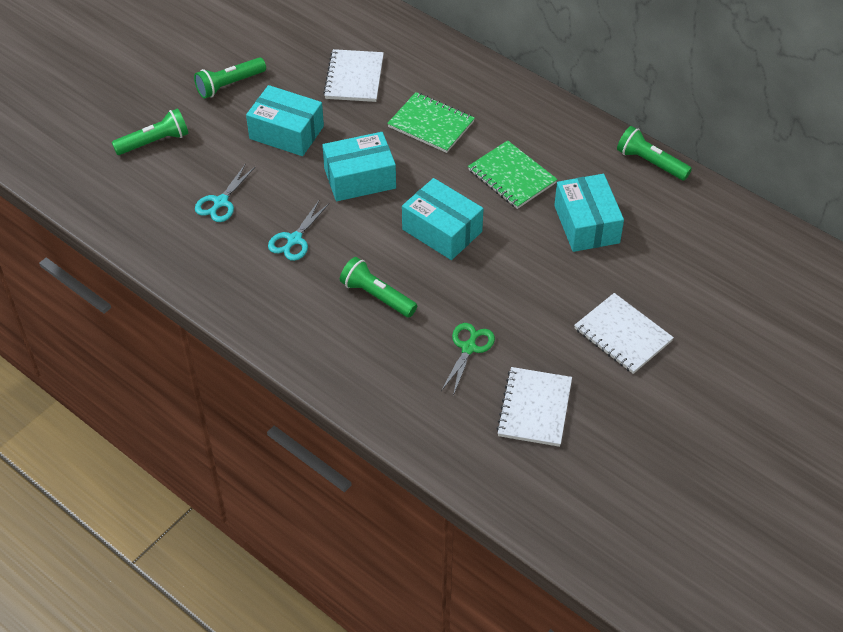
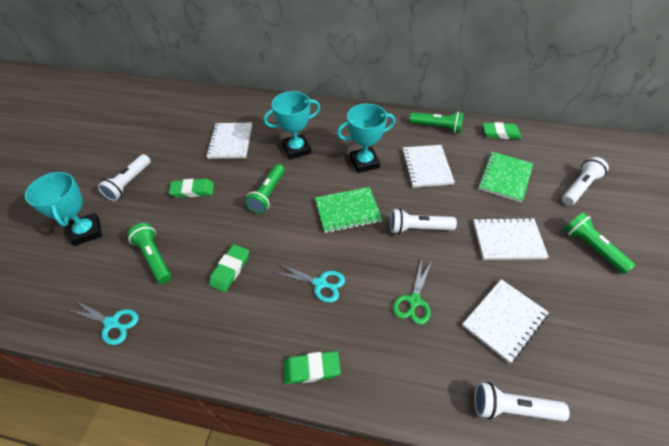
green eraser: none = 0 -> [169,179,214,198] [209,244,249,292] [283,351,341,384] [483,122,521,139] = 4
turquoise box: [246,85,324,156] [322,132,396,201] [402,178,484,260] [554,174,624,252] = 4 -> none = 0
turquoise trophy: none = 0 -> [25,172,102,246] [264,91,320,159] [337,104,395,173] = 3
white flashlight: none = 0 -> [97,154,151,201] [390,208,457,234] [474,382,570,422] [562,157,609,206] = 4
white notebook: [323,49,384,102] [496,367,572,447] [574,293,674,374] = 3 -> [206,123,252,159] [402,145,455,188] [462,279,549,364] [473,217,549,260] = 4

